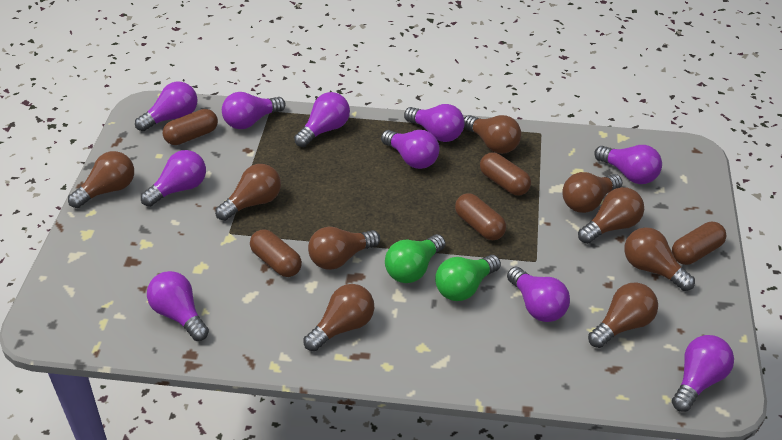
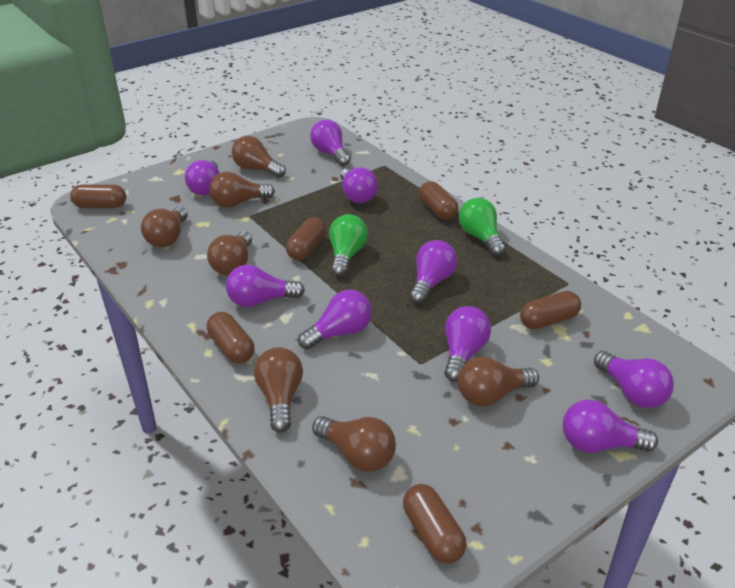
brown capsule: [163,109,218,145] [250,229,302,277] [455,193,506,240] [480,153,531,196] [672,222,727,265] = 5 -> [70,184,126,208] [207,312,255,364] [286,217,326,261] [403,484,466,564] [419,181,458,220] [520,291,581,329] = 6
brown light bulb: [68,151,134,208] [215,164,281,221] [303,284,374,351] [308,227,380,270] [464,115,521,154] [562,172,622,213] [578,187,644,244] [588,282,658,348] [624,227,695,291] = 9 -> [141,207,188,247] [207,231,252,275] [209,172,275,208] [232,136,286,178] [254,347,303,432] [312,416,396,472] [458,357,539,406] = 7
purple light bulb: [135,82,198,131] [141,150,206,207] [147,271,209,341] [222,92,286,129] [294,92,350,147] [381,130,440,169] [404,104,464,142] [507,267,570,322] [594,145,662,184] [672,335,734,412] = 10 -> [185,160,219,195] [226,265,305,307] [298,290,372,350] [310,120,350,166] [340,168,378,203] [409,240,457,304] [444,306,491,382] [563,400,658,453] [594,351,674,408] = 9

